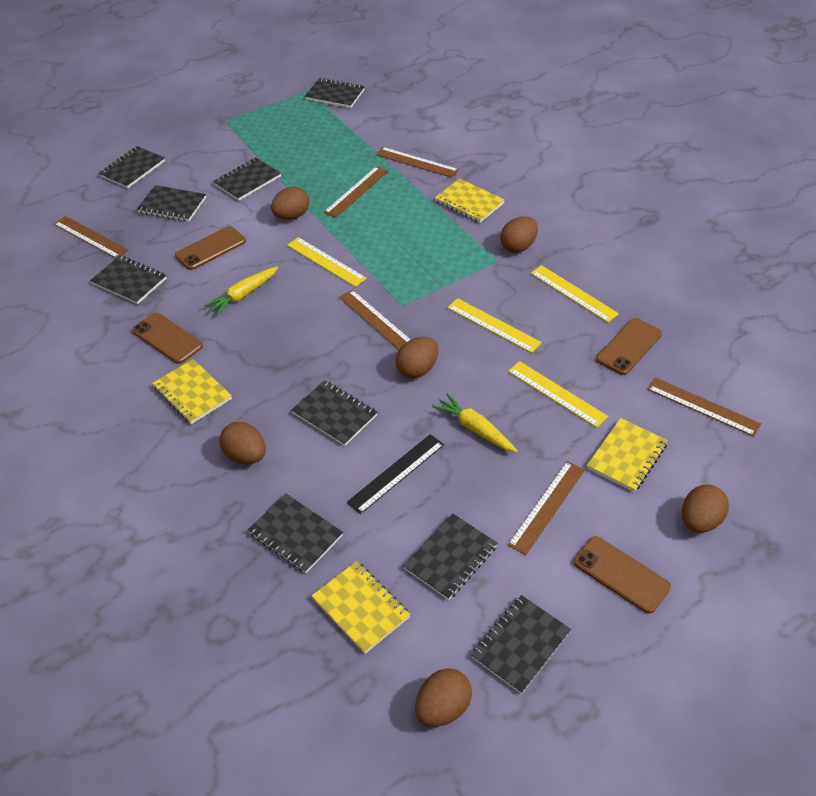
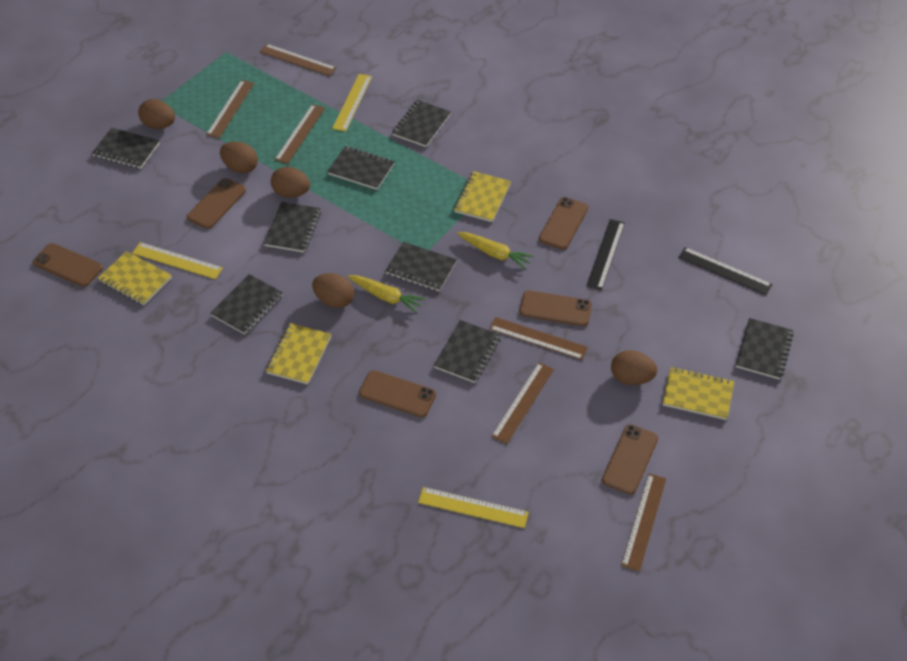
black notebook: [90,255,167,304] [99,146,165,188] [137,185,206,221] [213,157,281,201] [248,493,343,573] [292,380,378,446] [305,78,365,108] [403,513,497,600] [471,595,571,694] = 9 -> [92,128,160,169] [210,274,283,334] [264,202,321,252] [327,146,395,190] [385,242,457,292] [392,100,451,147] [434,320,500,383] [736,318,794,380] = 8
black ruler: [347,434,444,514] = 1 -> [586,219,625,290] [678,247,772,295] = 2
brown egg: [219,422,266,464] [271,187,309,220] [396,337,438,378] [415,668,472,727] [500,216,538,253] [682,484,729,533] = 6 -> [138,99,175,129] [220,142,258,173] [271,167,310,198] [312,273,354,308] [611,350,657,385] = 5
brown phone: [132,313,203,364] [175,226,246,270] [573,536,671,614] [596,318,662,375] = 4 -> [33,243,103,287] [187,178,246,229] [359,370,436,417] [520,290,592,326] [539,197,588,250] [602,424,658,495] = 6
yellow ruler: [287,237,367,287] [447,298,542,353] [508,361,608,427] [531,265,619,322] = 4 -> [132,242,223,279] [332,74,372,132] [418,487,529,528] = 3

